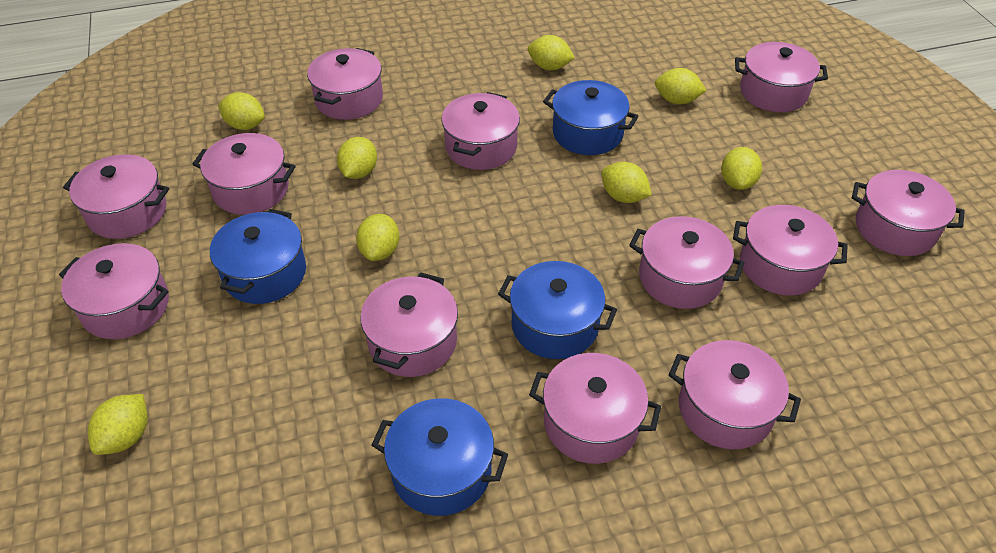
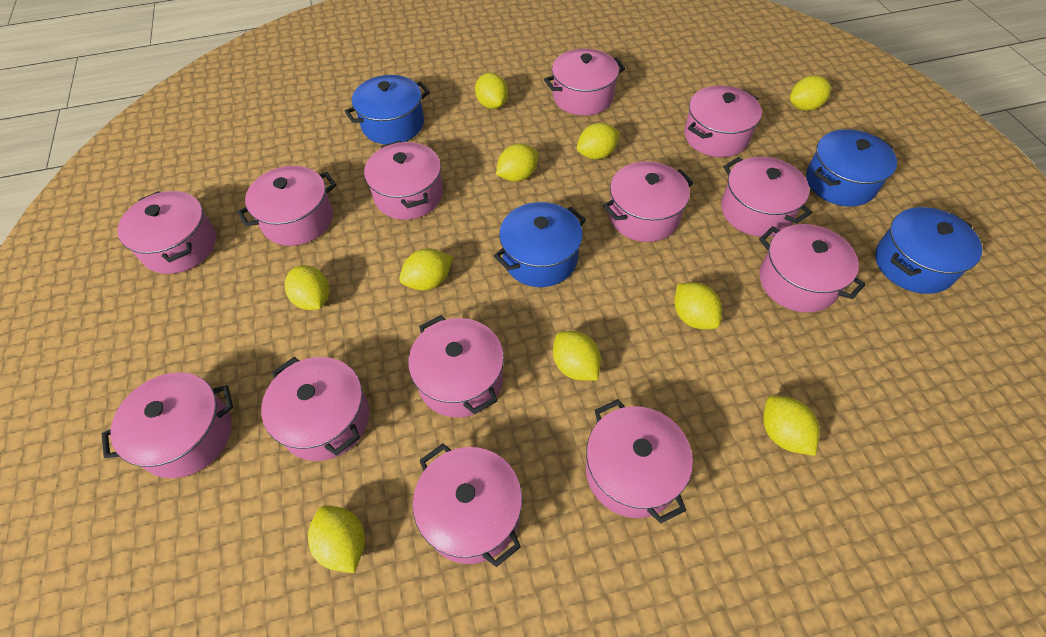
pink pot: [59,243,169,339] [63,154,169,239] [193,133,295,215] [307,48,383,120] [360,272,458,377] [441,92,520,170] [529,353,661,464] [629,216,745,309] [669,340,801,449] [733,205,848,296] [735,42,828,112] [852,170,965,256] = 12 -> [101,372,233,478] [117,191,216,274] [237,166,336,246] [261,357,369,461] [364,141,443,220] [408,315,504,418] [413,444,522,567] [544,49,626,116] [586,399,693,524] [603,161,694,242] [684,86,762,157] [721,156,812,237] [759,224,866,313] = 13
yellow lemon: [88,394,148,455] [218,92,265,130] [337,137,377,179] [356,214,399,261] [528,35,575,70] [601,162,652,203] [655,68,707,105] [721,147,762,190] = 8 -> [285,265,329,310] [308,505,365,573] [399,249,453,290] [475,73,508,109] [496,144,538,182] [553,331,601,381] [577,123,620,159] [674,282,722,329] [763,396,820,456] [790,75,831,111] = 10

